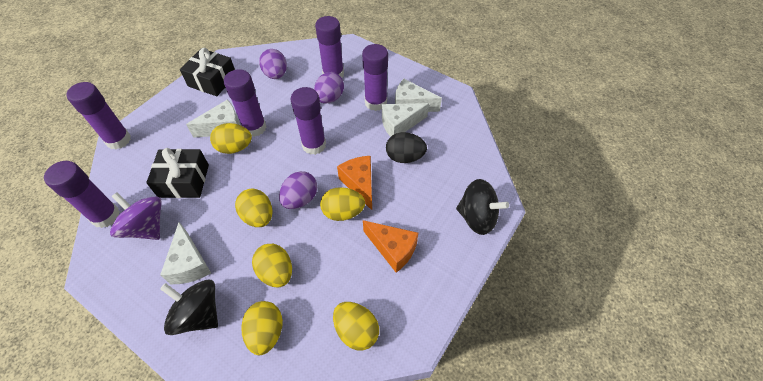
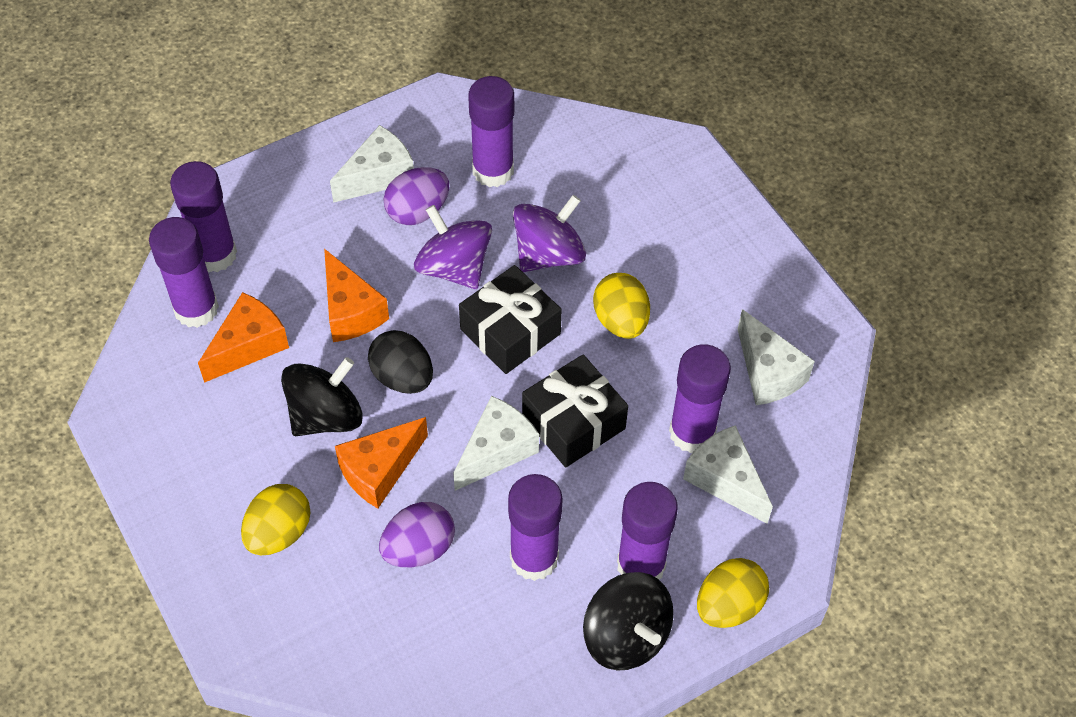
orange cheese: [337,156,372,210] [363,220,418,273] = 2 -> [198,292,289,383] [324,249,389,342] [335,417,428,508] = 3
purple egg: [259,49,287,79] [279,171,317,209] [314,72,344,104] = 3 -> [379,502,455,567] [384,167,449,225] = 2
purple spinning top: [110,192,162,240] = 1 -> [414,205,492,289] [513,195,586,272] = 2
yellow egg: [210,123,252,154] [235,189,272,227] [241,301,283,355] [252,244,292,288] [320,187,365,221] [333,302,379,350] = 6 -> [241,484,310,555] [593,273,650,339] [697,558,769,628] = 3

